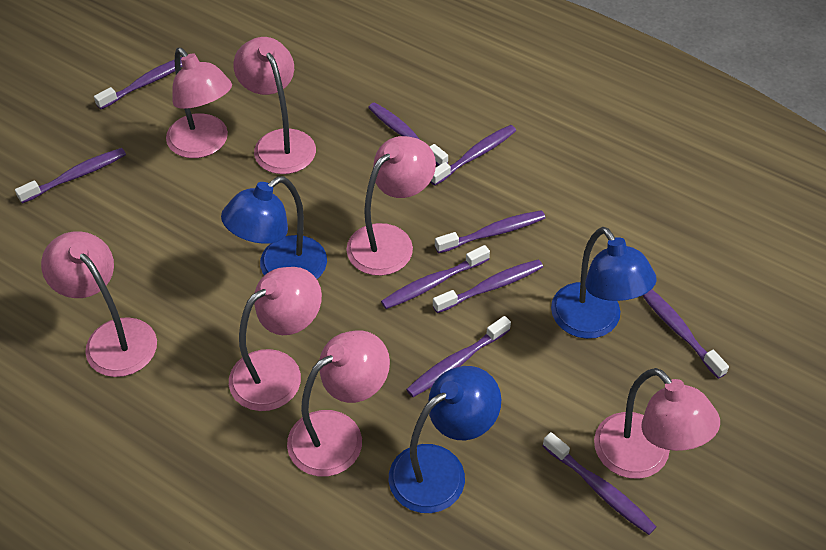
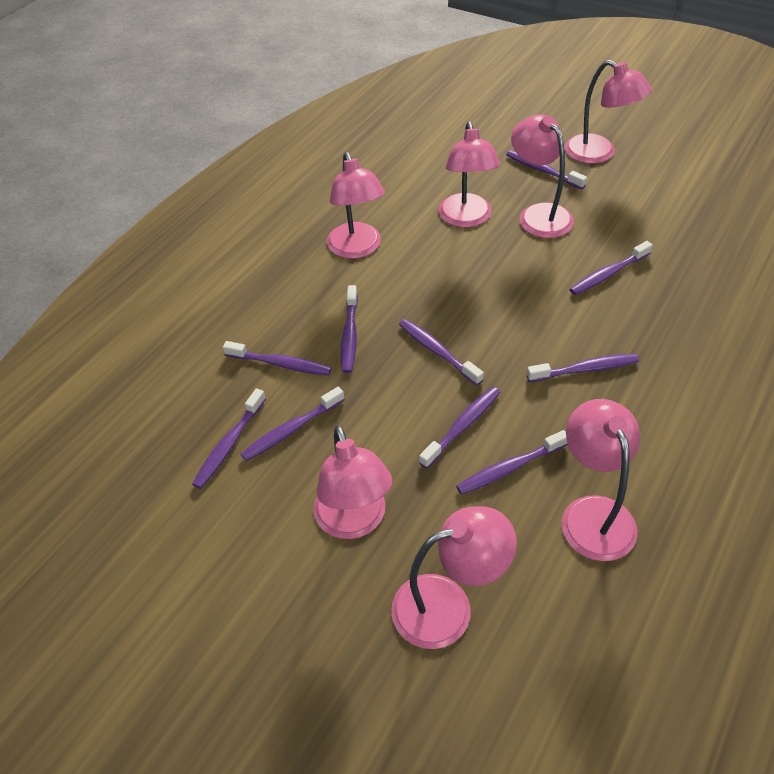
blue lamp: [221,176,327,279] [389,366,501,513] [551,227,657,339] = 3 -> none = 0

